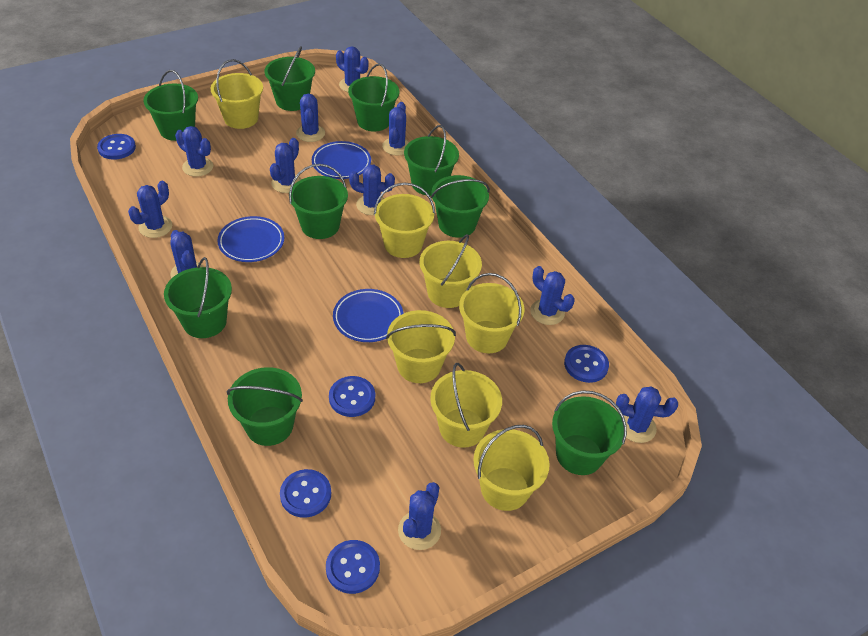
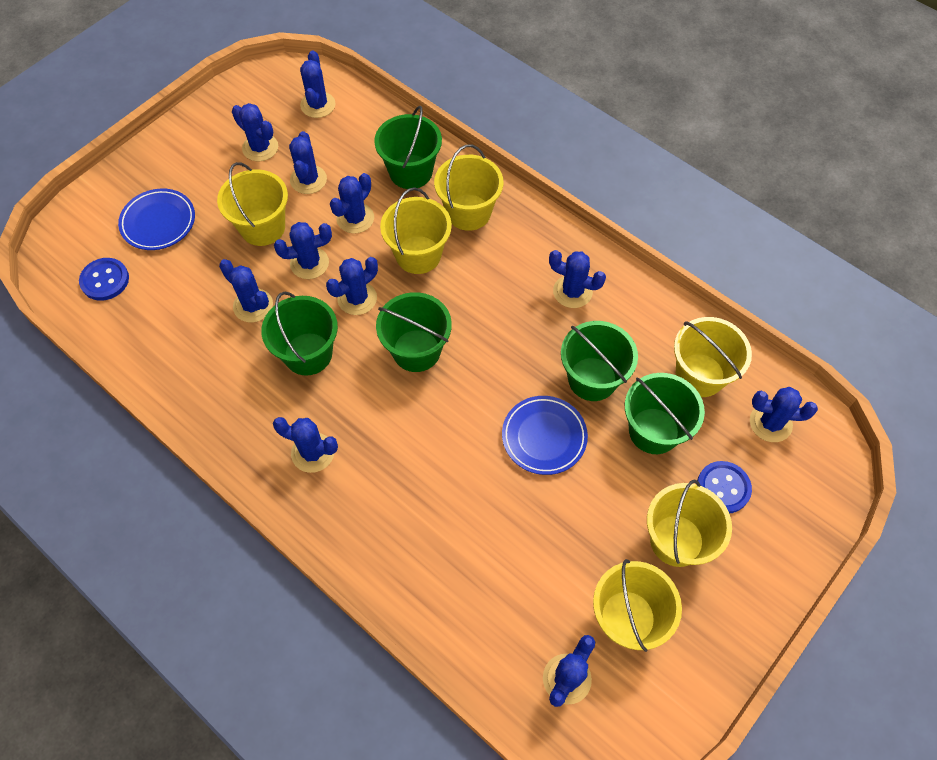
blue button: [97,134,136,160] [280,469,331,518] [326,540,380,594] [329,376,375,417] [564,345,609,383] = 5 -> [79,258,129,301] [697,461,752,513] = 2
blue plate: [217,216,284,262] [312,141,371,179] [333,289,404,342] = 3 -> [118,189,195,250] [502,396,588,475] = 2
green bucket: [144,70,198,141] [164,257,232,338] [227,367,303,446] [265,46,315,111] [289,164,348,239] [348,63,399,131] [404,125,459,196] [431,175,490,238] [552,390,627,475] = 9 -> [261,292,338,376] [374,106,442,189] [376,292,452,372] [561,321,638,401] [625,373,705,454] = 5
yellow bucket: [211,59,263,129] [374,182,435,258] [386,310,456,383] [420,234,482,308] [430,363,502,448] [459,273,524,353] [473,425,550,511] = 7 -> [217,162,288,246] [380,187,452,274] [434,144,503,231] [593,559,682,652] [647,479,732,567] [674,317,752,397] = 6

